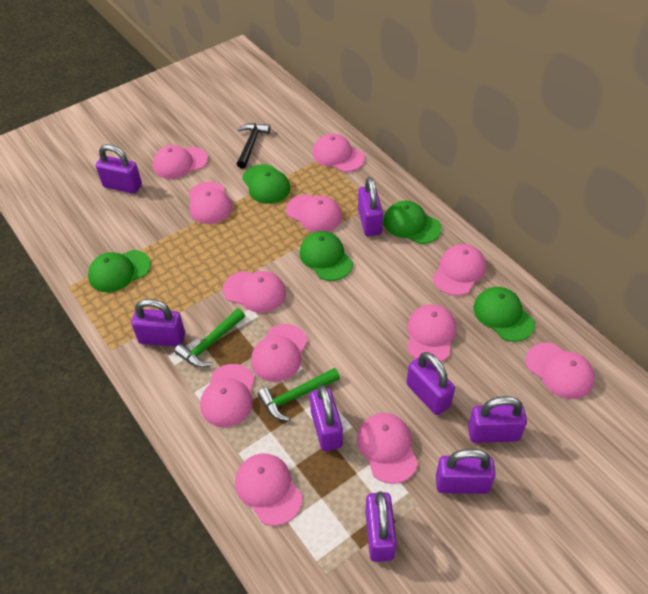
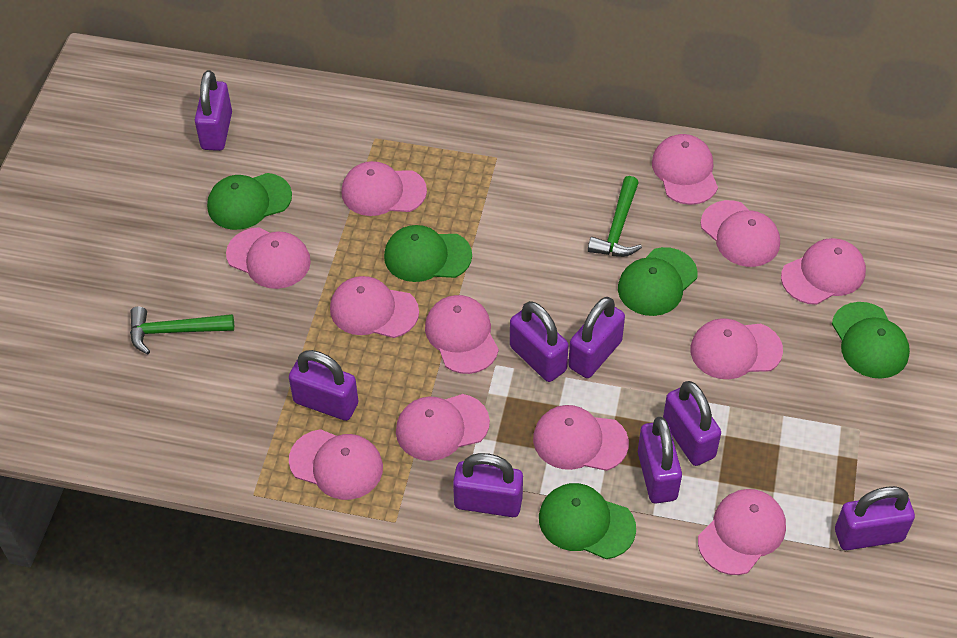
black hammer: [237,123,271,169] = 1 -> none = 0

